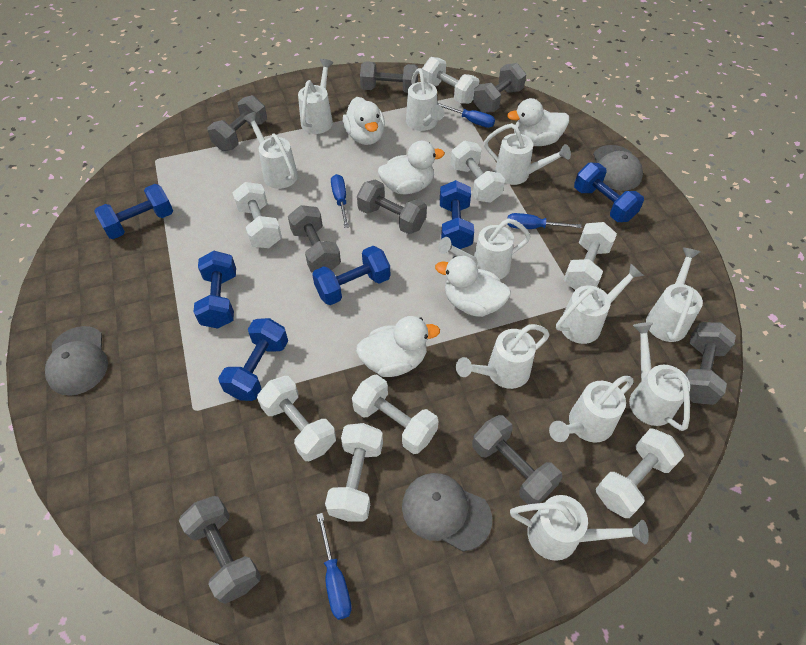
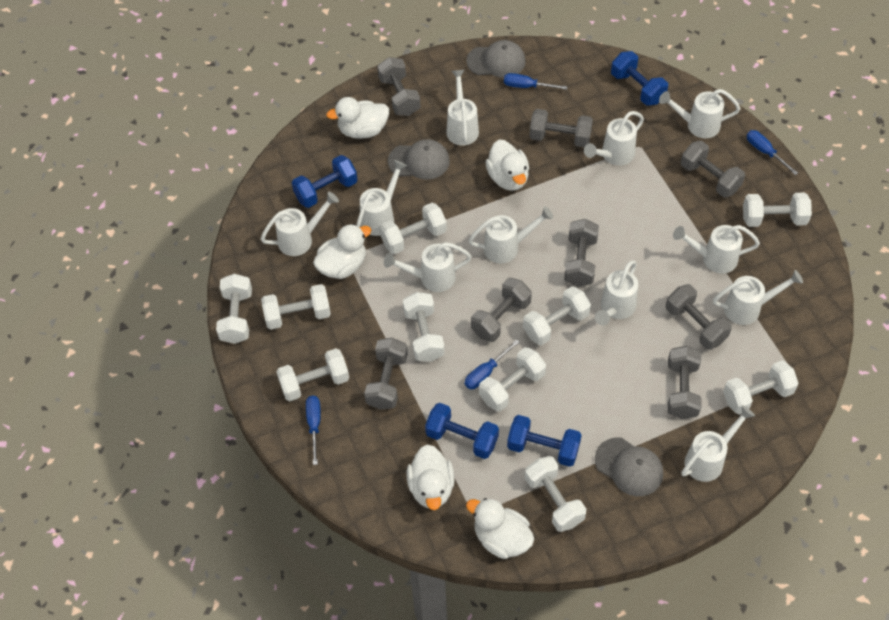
blue dumbbell: [94,184,173,239] [194,251,236,329] [218,318,288,401] [312,246,390,305] [440,180,474,249] [574,163,644,222] = 6 -> [292,155,357,208] [425,403,499,459] [507,415,582,467] [611,51,668,106] = 4
white dumbbell: [232,182,282,248] [257,376,336,461] [325,423,383,521] [352,375,439,454] [422,57,479,104] [451,141,505,203] [564,222,617,290] [596,428,684,518] = 8 -> [216,274,252,344] [261,284,331,330] [276,348,349,401] [379,203,447,254] [403,292,445,362] [479,347,546,412] [523,286,591,345] [525,456,586,532] [723,361,799,415] [743,193,812,227] = 10

